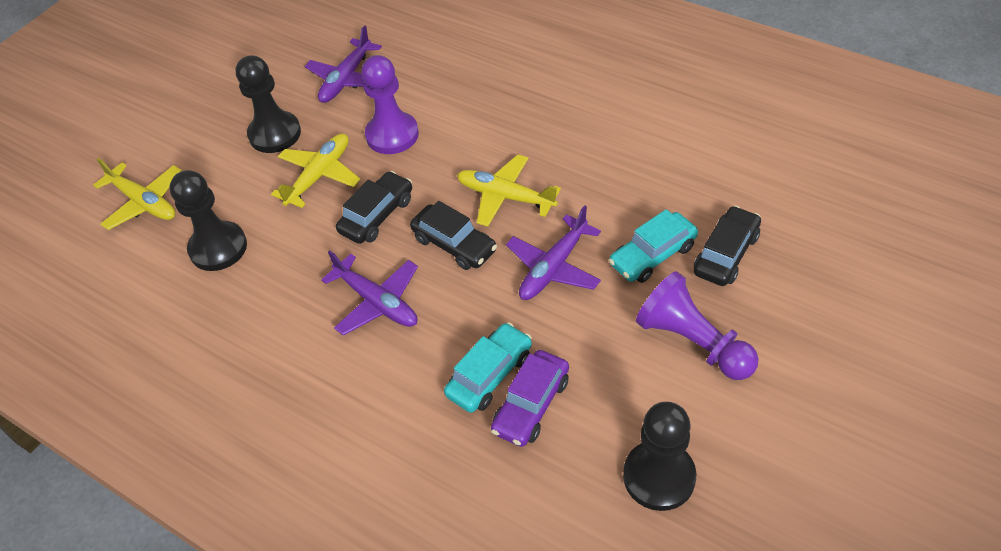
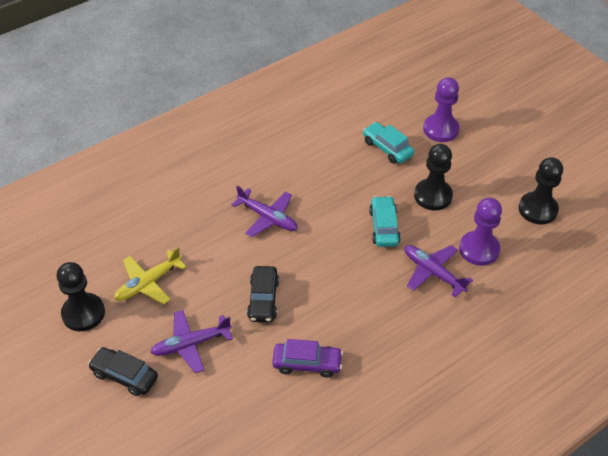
black car: [336,171,412,244] [410,201,497,270] [694,206,761,286] = 3 -> [88,347,158,396] [247,266,279,322] = 2
yellow plane: [93,158,182,230] [271,133,360,208] [457,154,561,227] = 3 -> [114,247,186,304] = 1

